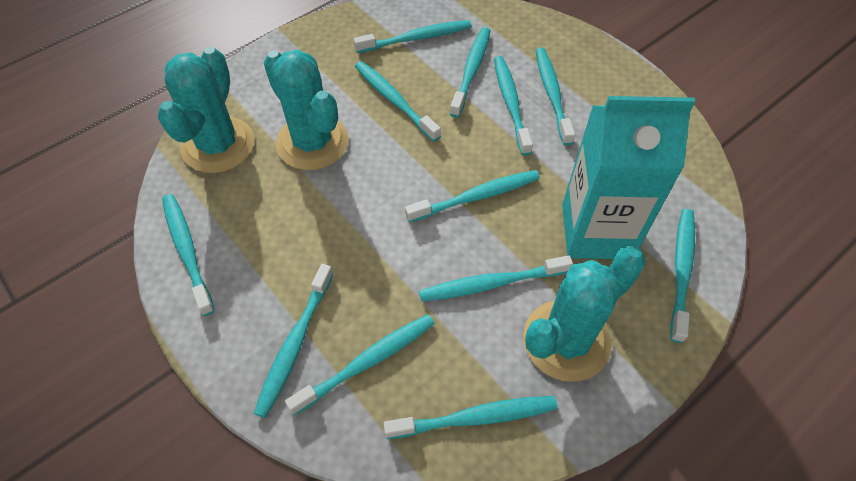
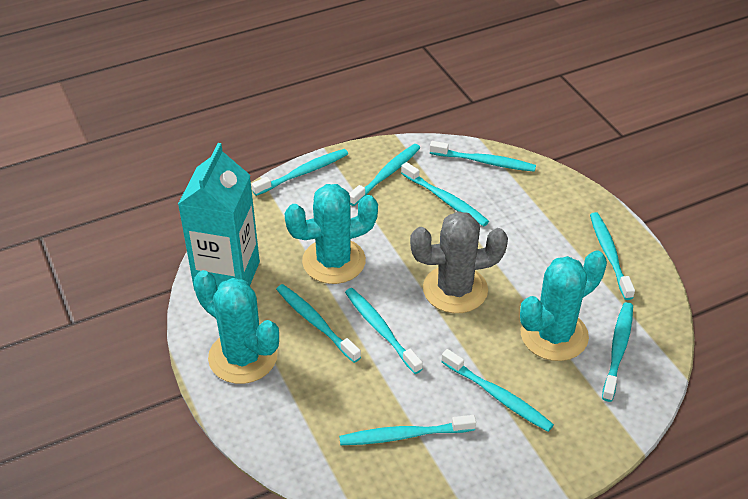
grey cactus: none = 0 -> [410,211,508,313] = 1
turquoise toothbrush: [162,194,215,316] [254,264,333,418] [285,314,435,415] [353,20,472,53] [355,61,441,142] [384,396,558,439] [405,170,540,223] [419,255,573,301] [450,27,491,118] [494,56,533,156] [535,48,575,146] [670,209,695,343] = 12 -> [251,149,348,196] [276,284,361,363] [339,415,476,445] [345,288,423,374] [349,144,420,206] [401,162,489,226] [430,141,536,172] [441,349,554,432] [590,212,635,300] [602,302,633,402] = 10

